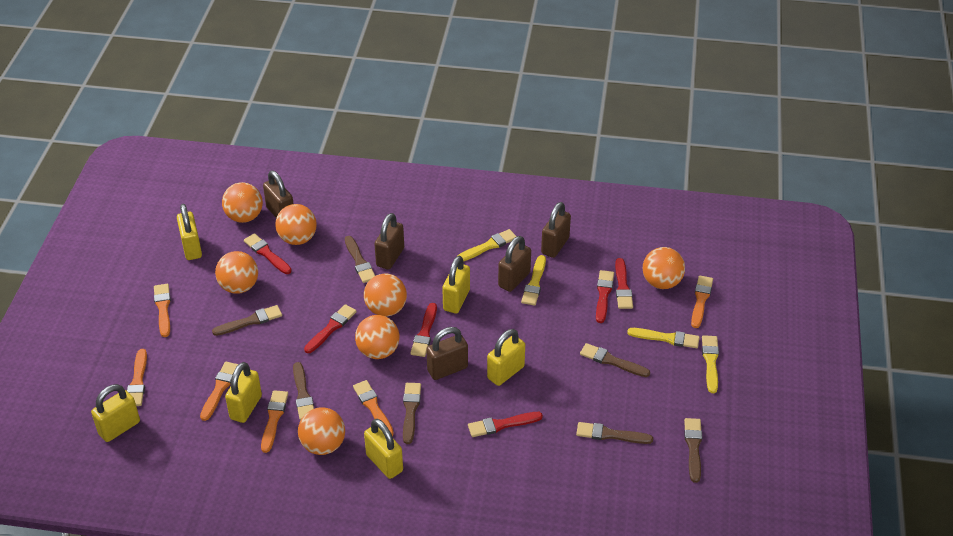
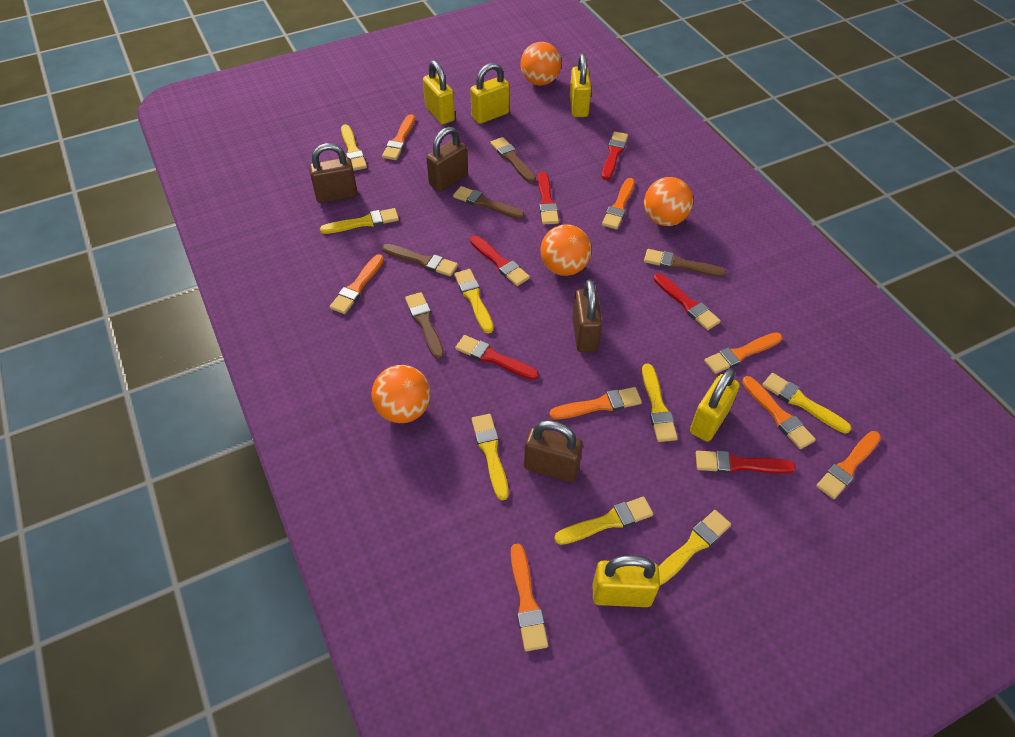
brown brush: [212,305,282,336] [293,362,314,420] [345,236,375,283] [403,383,421,444] [576,422,653,444] [580,343,650,377] [684,418,702,483] = 7 -> [382,244,458,276] [405,292,444,360] [453,186,525,219] [490,137,536,183] [644,249,726,277] = 5
brown padlock: [263,170,294,218] [375,213,404,270] [426,327,468,380] [498,236,531,292] [541,202,571,258] = 5 -> [309,143,358,203] [426,127,468,192] [524,420,583,482] [573,280,602,352] = 4
orange ball: [215,251,258,294] [222,182,263,223] [275,204,317,245] [298,407,345,455] [355,315,400,359] [364,274,407,317] [643,247,685,289] = 7 -> [371,365,431,423] [520,42,561,86] [541,224,591,276] [644,177,693,226] = 4
orange brush: [127,349,147,406] [154,284,171,337] [200,362,238,421] [261,390,288,453] [353,380,394,436] [691,275,713,328] = 6 -> [330,254,384,314] [382,114,415,160] [511,544,548,651] [550,387,642,419] [602,178,635,229] [704,332,782,374] [742,376,816,449] [816,431,881,499] = 8
yellow brush: [457,229,516,261] [521,255,546,306] [627,328,700,348] [702,335,719,393] = 4 -> [320,208,399,234] [341,124,367,171] [454,269,494,334] [472,414,509,500] [554,497,653,545] [642,363,678,442] [658,510,731,585] [762,373,852,433] = 8
yellow padlock: [91,384,140,442] [177,204,202,260] [225,362,262,423] [364,419,403,479] [442,256,470,313] [487,329,525,386] = 6 -> [423,60,455,124] [470,63,510,124] [570,53,591,117] [593,555,660,607] [690,368,740,442] = 5

